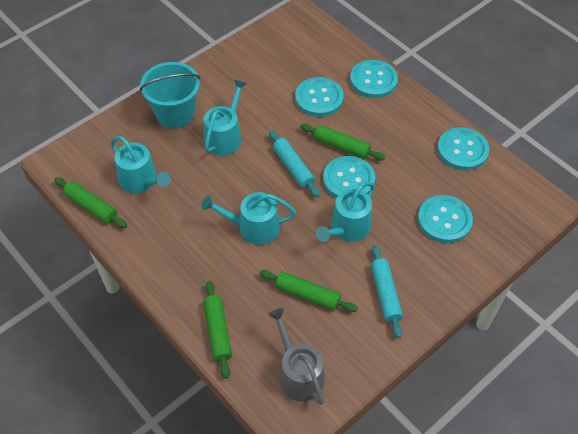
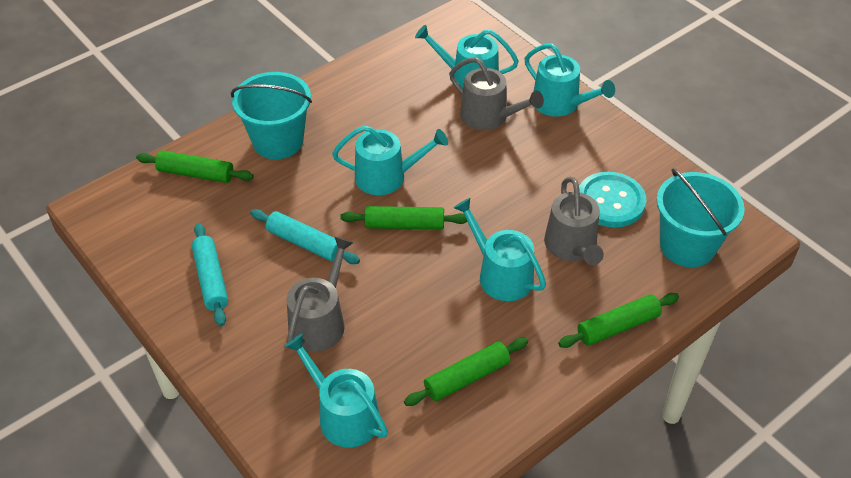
grey watering can: [268,308,325,405] = 1 -> [287,236,354,352] [449,57,544,130] [544,177,604,265] = 3
turquoise bucket: [140,62,200,129] = 1 -> [231,72,312,159] [657,168,745,267] = 2
turquoise button: [295,77,344,117] [323,156,375,198] [350,60,398,98] [418,195,473,243] [437,127,489,170] = 5 -> [579,172,646,227] = 1
turquoise watering can: [110,136,171,193] [201,192,296,245] [204,79,247,156] [316,182,375,242] = 4 -> [284,334,388,448] [332,126,448,195] [415,25,519,88] [453,198,546,301] [525,43,615,117] = 5

